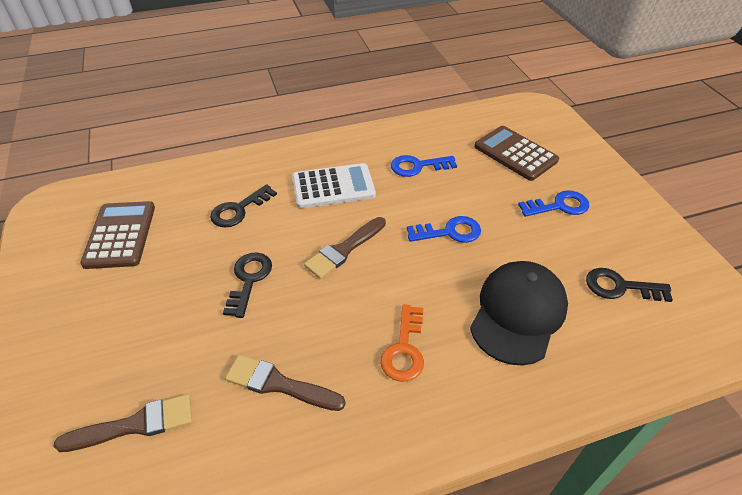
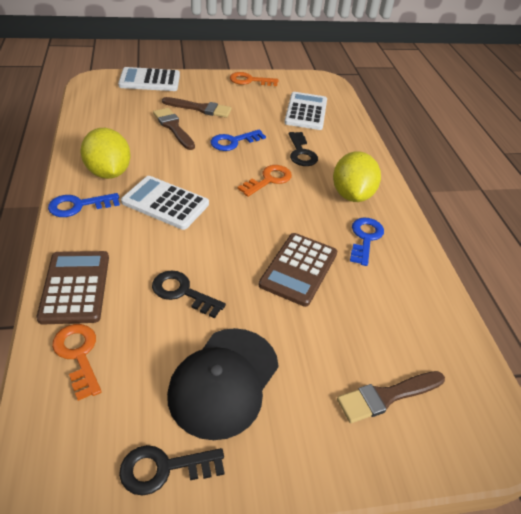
orange key: [380,304,424,382] = 1 -> [52,324,102,401] [230,72,278,86] [238,165,292,197] = 3
white calculator: [292,163,376,209] = 1 -> [118,67,180,91] [121,176,209,230] [284,92,327,130] = 3
yellow lemon: none = 0 -> [80,128,131,179] [333,151,381,202] = 2

